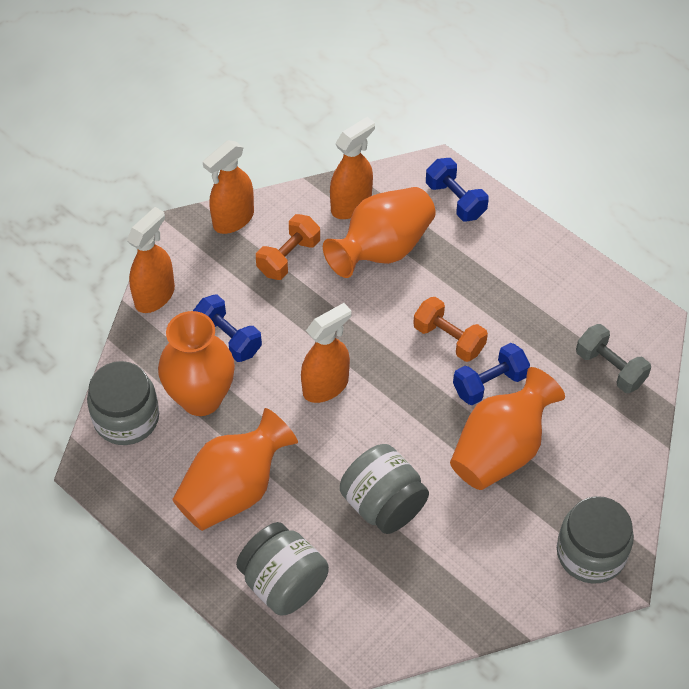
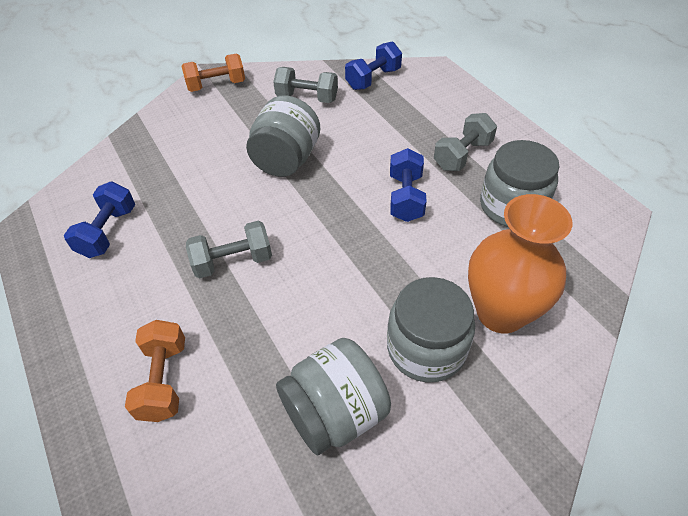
grey dumbbell: [576,324,651,393] = 1 -> [186,221,272,279] [273,67,338,103] [434,113,497,171] = 3
orange spray bottle: [127,207,175,313] [203,140,254,234] [301,303,351,403] [330,117,375,219] = 4 -> none = 0
orange vase: [158,311,235,416] [172,408,298,531] [323,187,436,278] [450,367,565,490] = 4 -> [468,194,572,333] = 1

